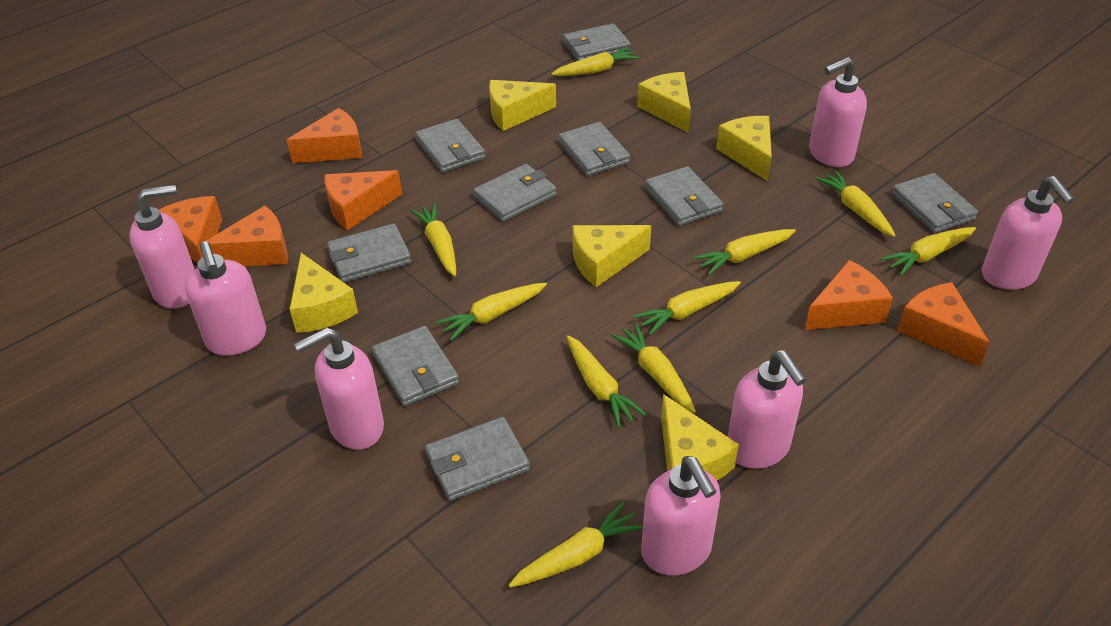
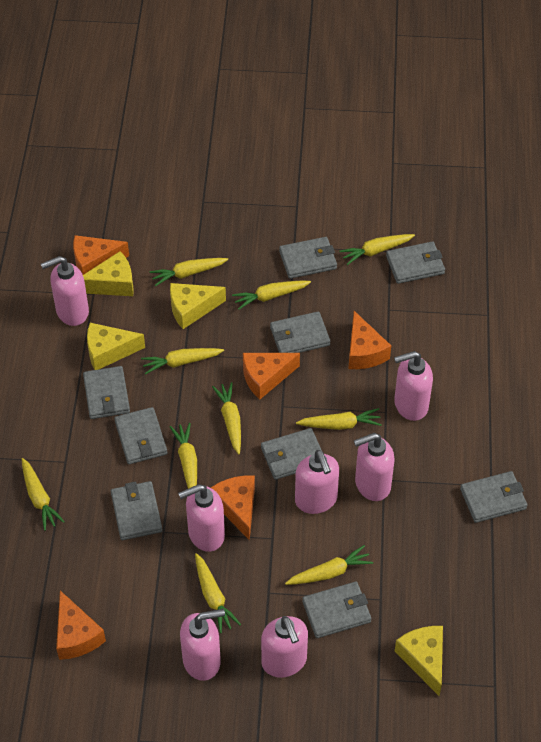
orange cheese: [159,196,222,263] [206,206,288,266] [287,108,362,163] [324,170,402,231] [804,260,893,330] [897,282,990,367] = 6 -> [56,591,106,660] [73,235,129,275] [211,475,255,541] [243,353,300,399] [348,311,391,369] = 5
yellow cheese: [290,253,358,333] [489,80,556,131] [573,225,651,287] [637,72,691,133] [661,394,739,480] [716,116,772,181] = 6 -> [83,251,134,296] [87,323,145,370] [170,283,226,329] [395,626,443,696] = 4

